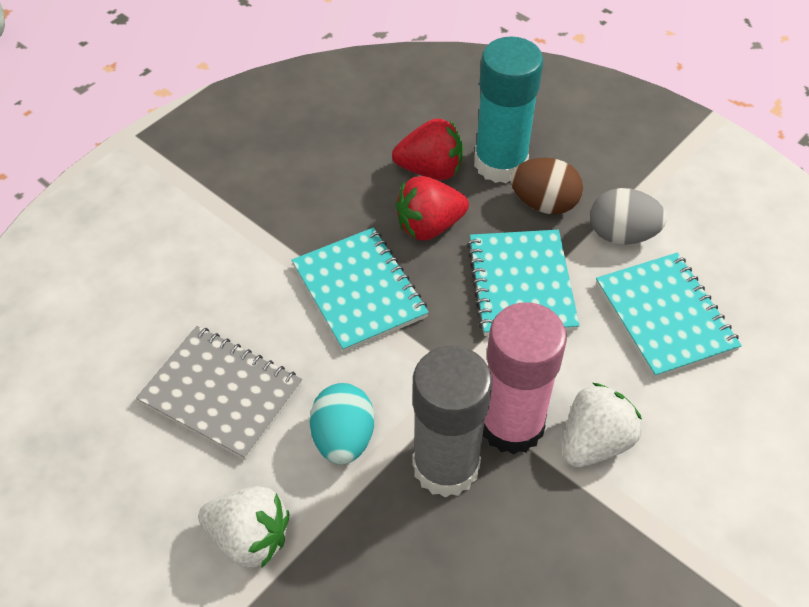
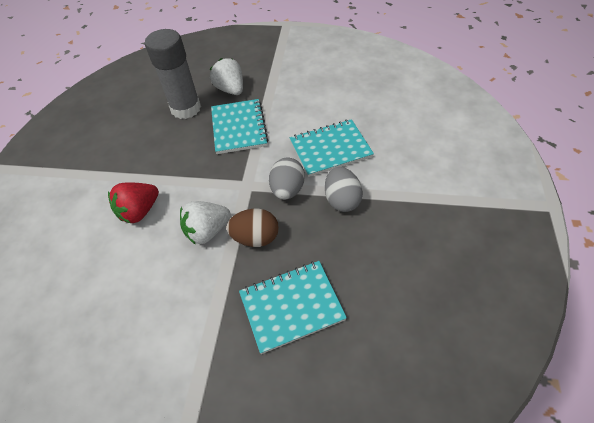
grey egg: [590,188,667,245] = 1 -> [269,158,305,200] [325,167,363,212] = 2
grey notebook: [136,326,302,460] = 1 -> none = 0
pink glue stick: [483,302,567,455] = 1 -> none = 0
red strawberry: [392,118,463,180] [396,176,469,240] = 2 -> [108,183,159,224] = 1
turquoise egg: [310,383,374,464] = 1 -> none = 0
turquoise glue stick: [474,37,544,183] = 1 -> none = 0

